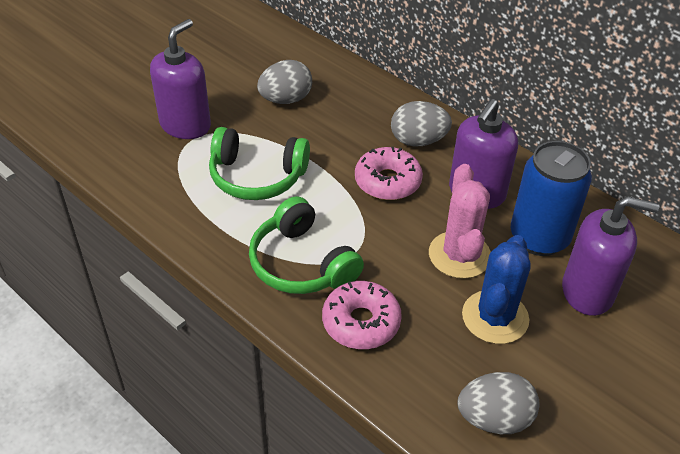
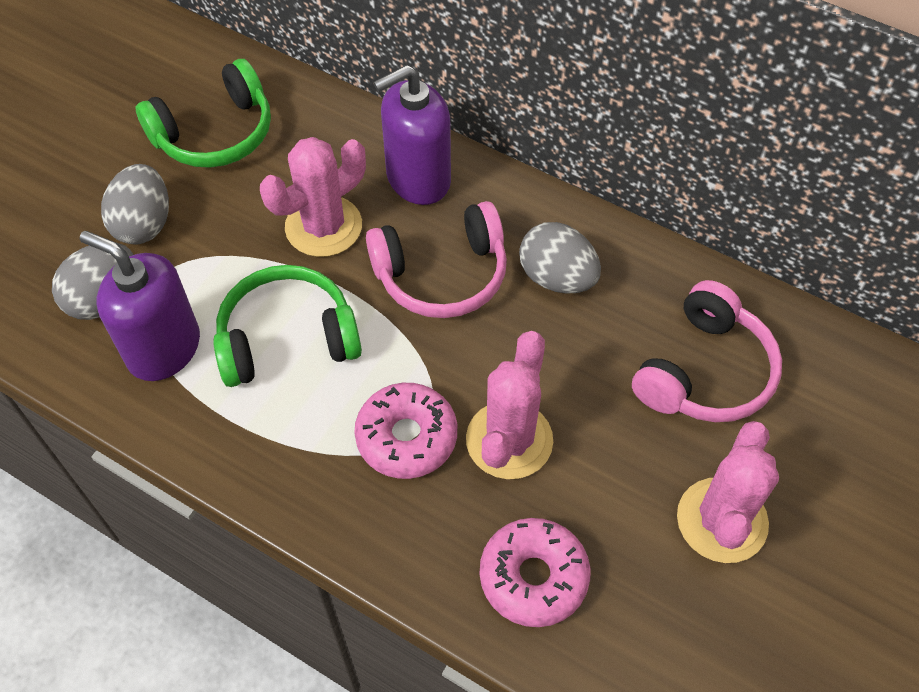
blue cactus: [462,235,531,344] = 1 -> none = 0
blue can: [511,141,592,256] = 1 -> none = 0
pink cactus: [429,164,491,279] = 1 -> [260,137,366,257] [466,331,553,479] [677,421,779,563] = 3
pink headphones: none = 0 -> [366,201,507,318] [632,280,782,422] = 2
purple soap dispenser: [150,19,211,139] [449,99,518,209] [562,196,659,316] = 3 -> [80,231,200,381] [373,65,451,205] = 2

